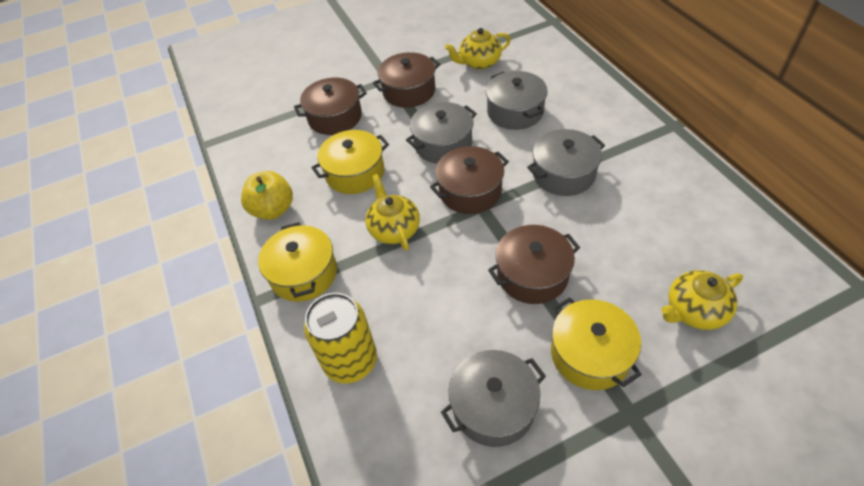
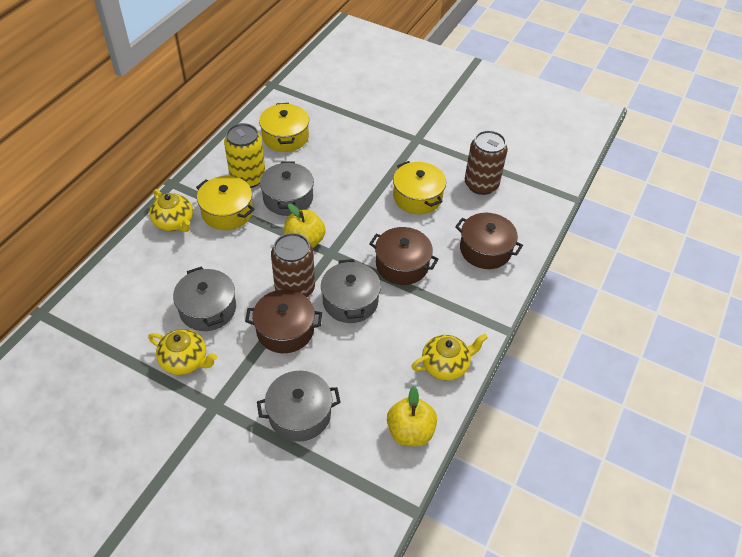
brown can: none = 0 -> [271,233,315,297] [465,130,508,195] = 2
brown pot: [294,78,367,135] [373,52,441,108] [430,146,509,214] [488,225,580,304] = 4 -> [245,290,322,353] [369,227,439,285] [455,213,523,269] = 3
yellow apple: [241,171,293,220] = 1 -> [284,203,326,248] [387,386,437,446] = 2

